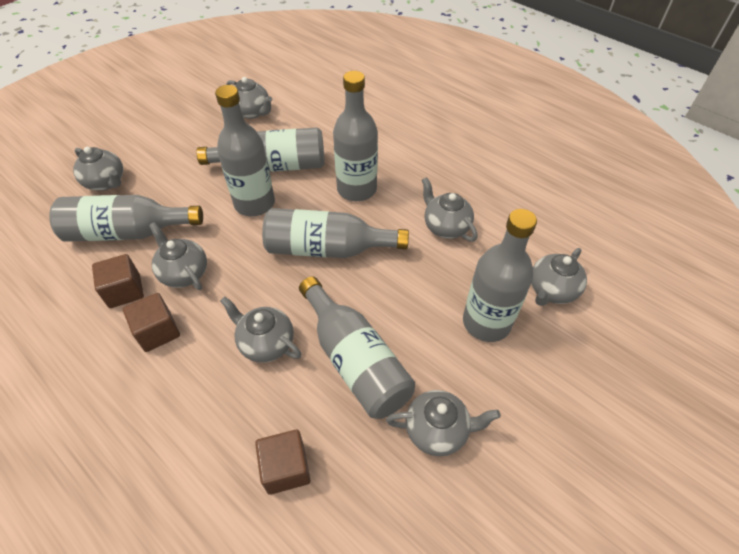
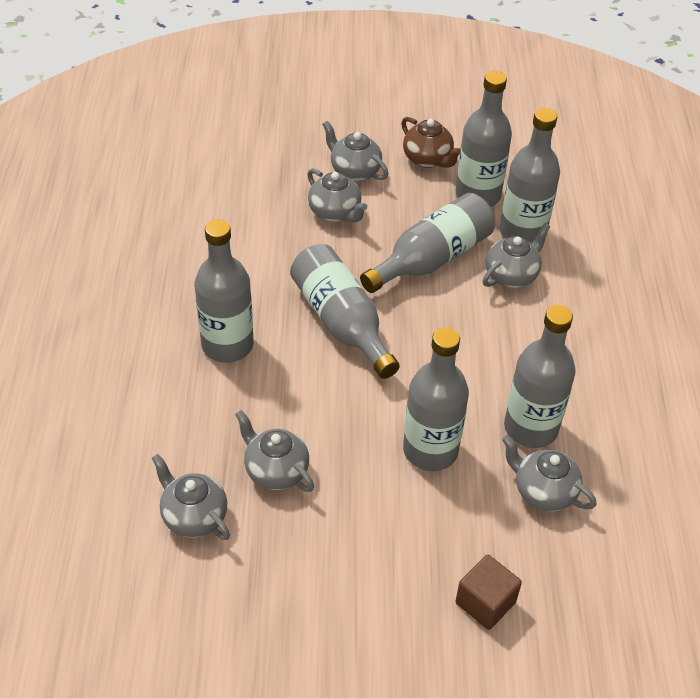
brown cube: [92,254,144,308] [123,293,180,352] [255,430,310,495] = 3 -> [455,554,522,630] = 1
brown teapot: none = 0 -> [401,117,460,168] = 1
grey teapot: [73,147,123,191] [149,222,207,290] [220,297,301,363] [226,77,272,119] [386,390,501,456] [422,177,478,242] [531,248,587,306] = 7 -> [152,454,230,540] [235,410,314,492] [307,168,367,222] [322,121,388,182] [483,223,550,288] [502,435,597,511] = 6

